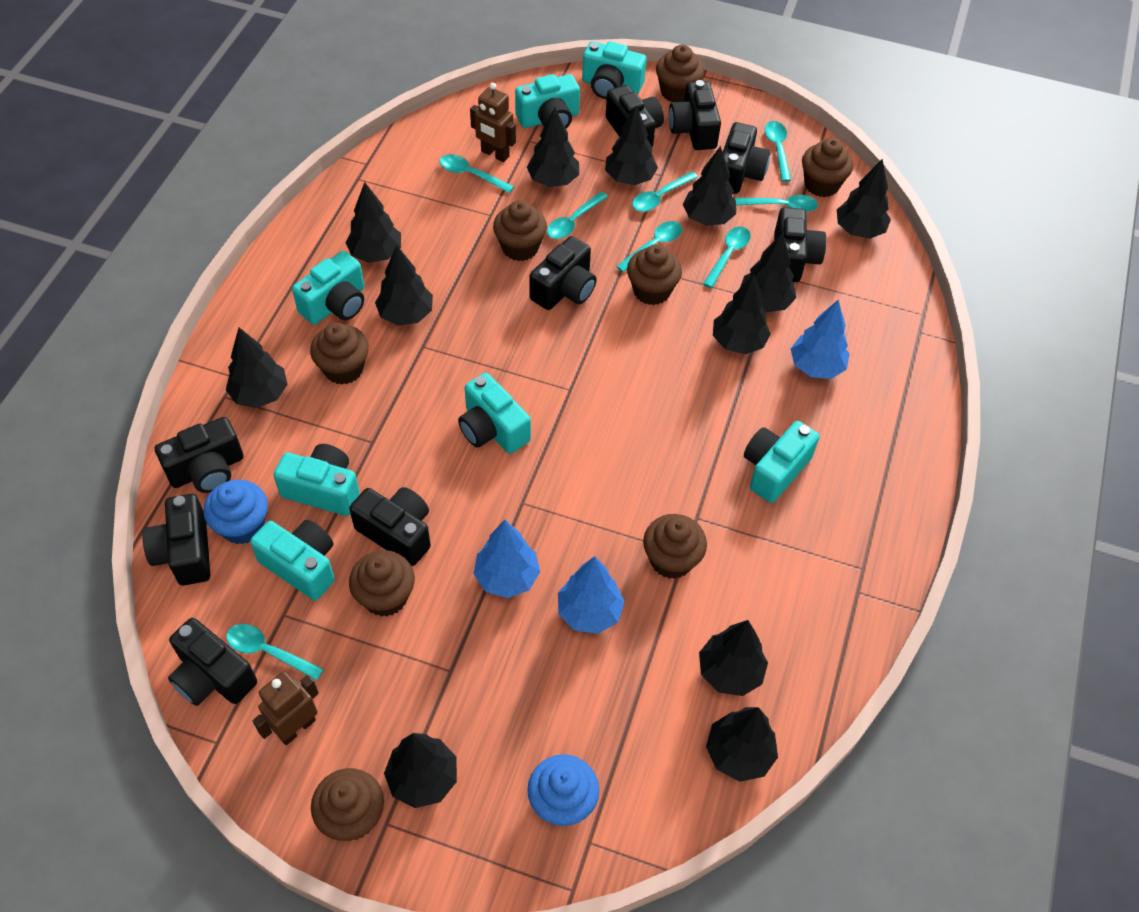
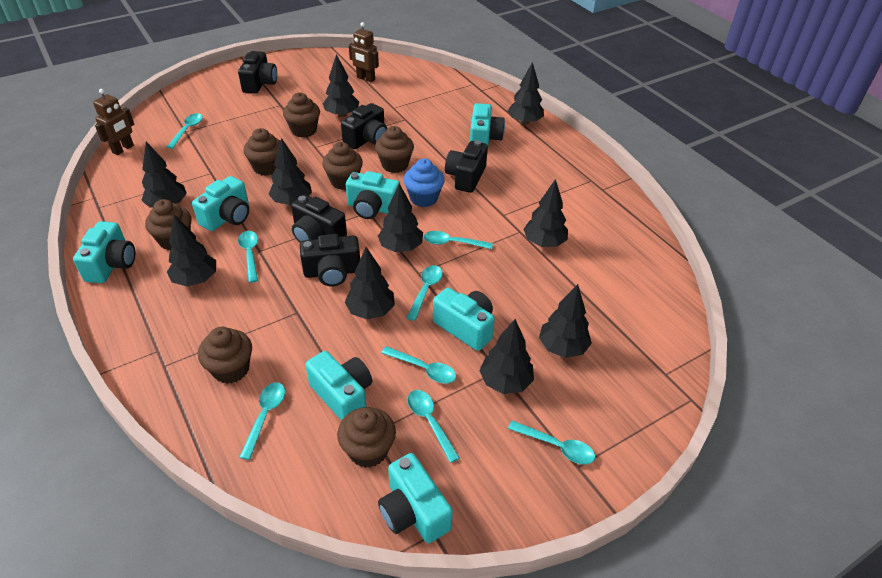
black camera: [143,494,210,585] [155,417,244,493] [168,618,257,706] [349,487,431,566] [529,236,596,310] [606,85,664,148] [669,80,721,150] [723,122,771,194] [774,207,826,282] = 9 -> [238,51,277,94] [291,195,347,242] [300,234,360,286] [341,103,387,149] [445,140,488,193] = 5
black tree: [226,327,288,408] [345,182,401,263] [375,245,433,325] [384,733,457,808] [527,108,579,187] [605,105,658,185] [683,146,736,226] [699,620,768,696] [706,707,778,782] [713,275,771,354] [740,233,796,312] [837,159,891,239] = 12 -> [141,141,187,208] [167,215,216,286] [269,138,312,205] [323,54,359,117] [345,247,395,319] [378,183,423,252] [479,319,534,394] [508,62,544,125] [523,179,568,247] [539,284,592,358] = 10
blue cupcake: [203,480,268,544] [527,754,599,826] = 2 -> [404,159,445,207] = 1
blue tree: [473,520,540,598] [558,556,625,634] [791,300,850,379] = 3 -> none = 0
brown cupcake: [310,323,369,385] [311,768,384,841] [349,550,415,617] [493,200,547,261] [627,244,682,305] [643,514,707,579] [656,45,705,102] [802,138,853,197] = 8 -> [145,199,191,250] [198,327,252,384] [243,128,280,176] [283,93,320,138] [322,142,363,190] [337,407,396,468] [375,126,414,173] = 7

